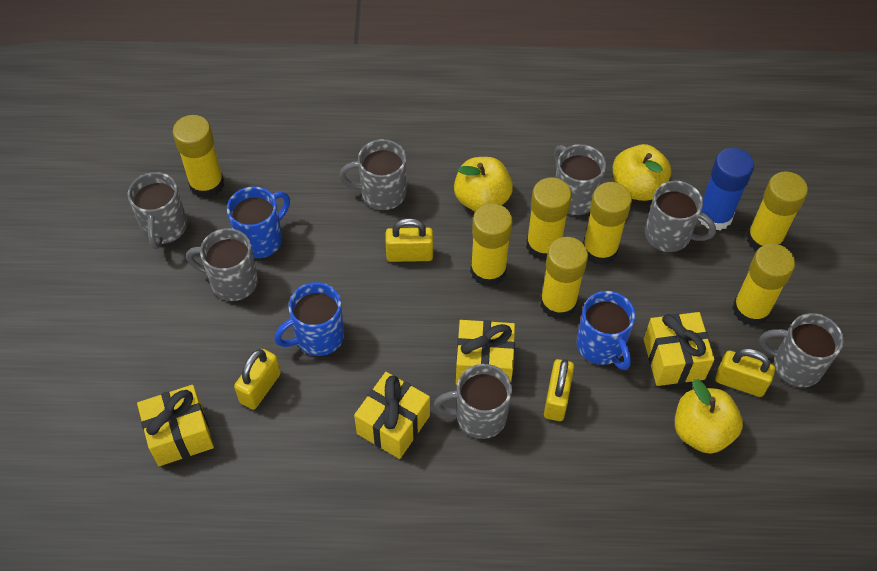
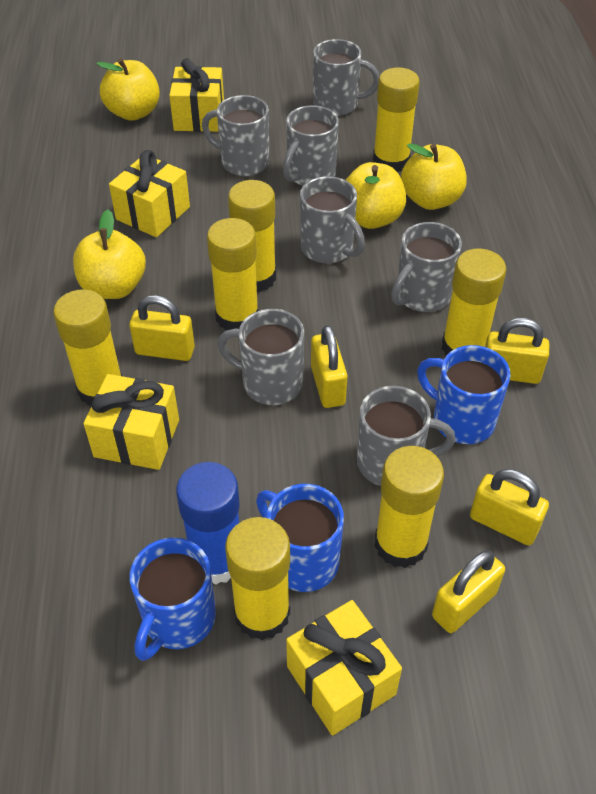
yellow apple: [454,157,513,212] [613,144,671,201] [675,379,743,454] = 3 -> [73,210,146,299] [96,58,160,121] [346,162,406,229] [401,143,467,210] = 4
yellow padlock: [234,349,281,410] [386,218,433,262] [544,359,574,421] [715,348,775,397] = 4 -> [129,295,195,361] [311,325,348,408] [432,550,505,633] [470,469,549,545] [485,318,549,384] = 5

